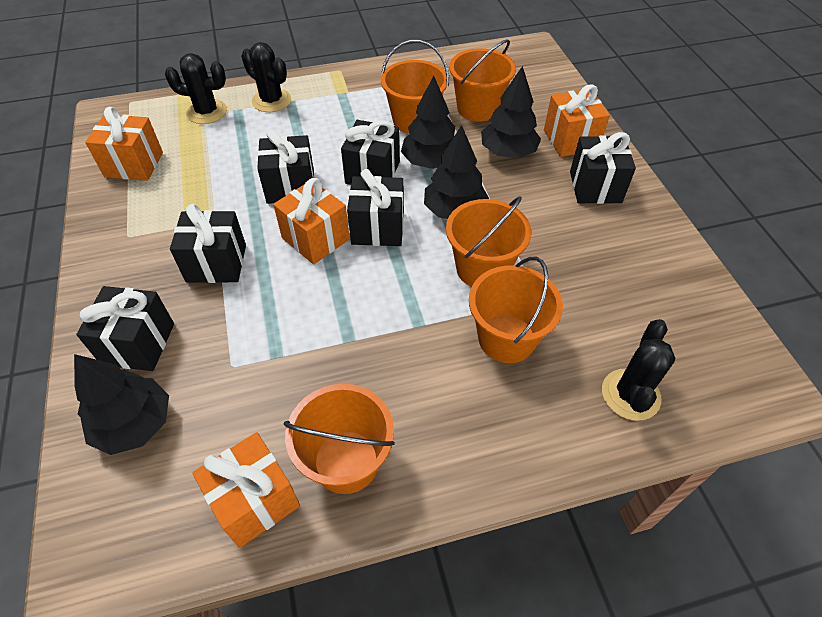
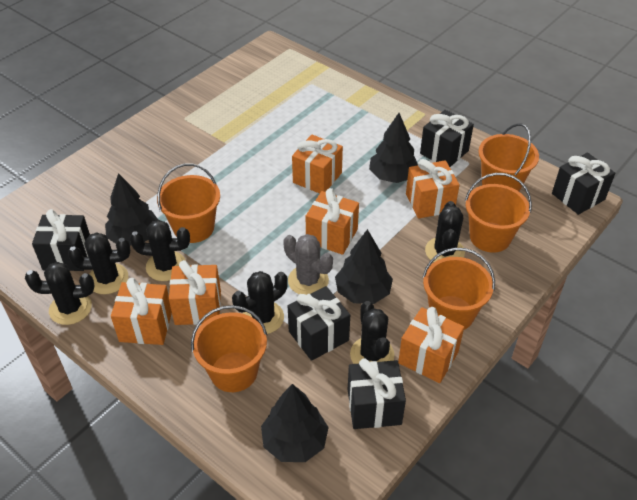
black cactus: [165,53,227,124] [241,42,291,112] [602,319,676,421] = 3 -> [25,262,95,325] [68,232,130,294] [130,220,190,281] [232,271,288,334] [350,301,395,364] [425,201,465,262] = 6
black gift: [76,286,174,371] [170,204,246,283] [257,129,314,204] [341,120,400,185] [347,169,404,246] [570,132,636,204] = 6 -> [32,209,90,271] [288,286,350,361] [348,358,406,429] [420,110,474,167] [552,153,615,215] = 5
grey cactus: none = 0 -> [283,234,333,295] = 1
orange gift: [85,107,163,181] [192,432,300,548] [273,178,350,264] [544,84,610,157] = 4 -> [111,278,172,345] [169,260,221,325] [292,135,343,194] [306,188,359,255] [398,307,464,383] [406,159,460,219] = 6

